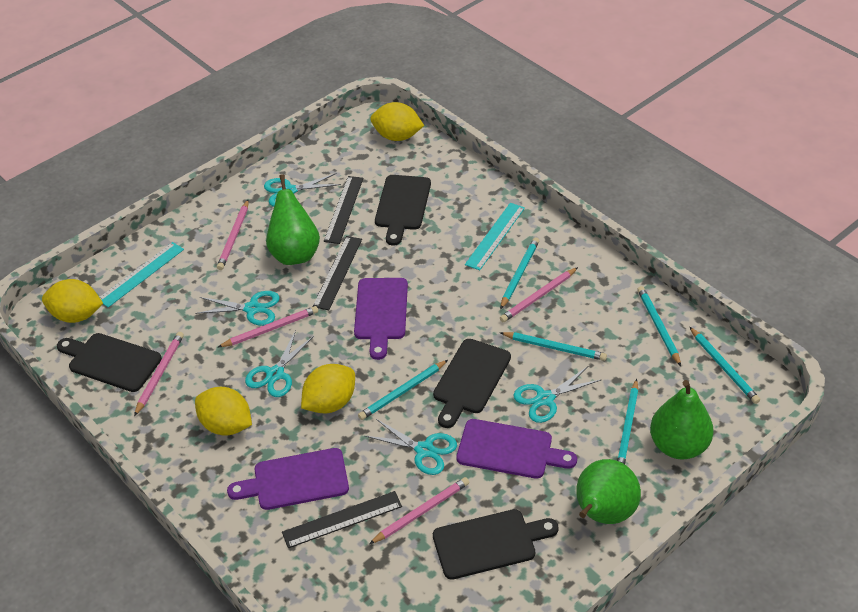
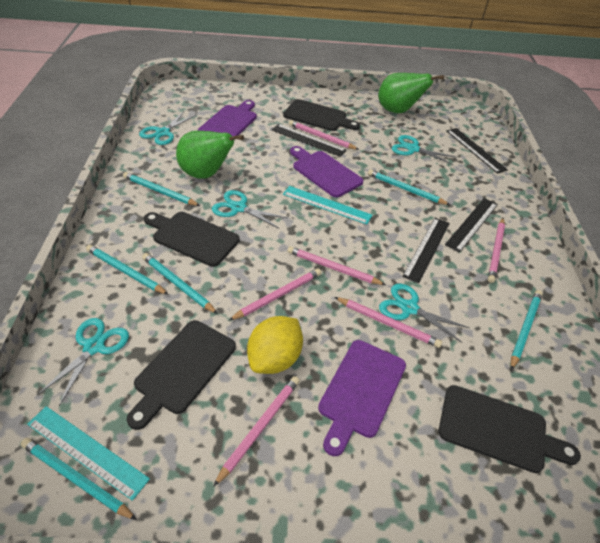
black ruler: [282,491,402,548] [313,236,362,310] [324,176,364,244] = 3 -> [271,124,347,157] [402,218,450,283] [445,198,498,253] [447,128,508,174] = 4
green pear: [266,174,320,265] [576,459,641,524] [650,380,714,460] = 3 -> [176,131,244,179] [378,73,444,113] = 2
pink pencil: [134,332,184,416] [217,200,249,270] [218,306,318,347] [369,477,470,544] [500,267,578,322] = 5 -> [213,376,300,487] [228,268,321,321] [287,246,386,285] [289,120,359,150] [335,297,442,348] [488,218,505,283] = 6
yellow lemon: [42,279,103,323] [195,387,252,436] [301,364,355,413] [370,102,424,141] = 4 -> [247,316,303,374] = 1

